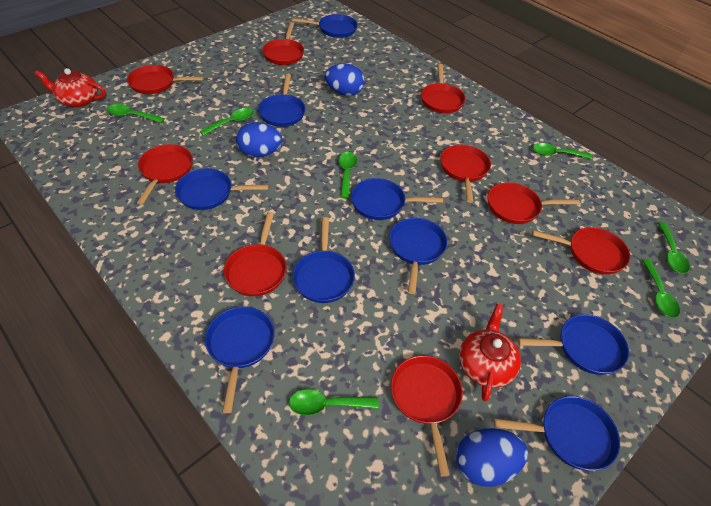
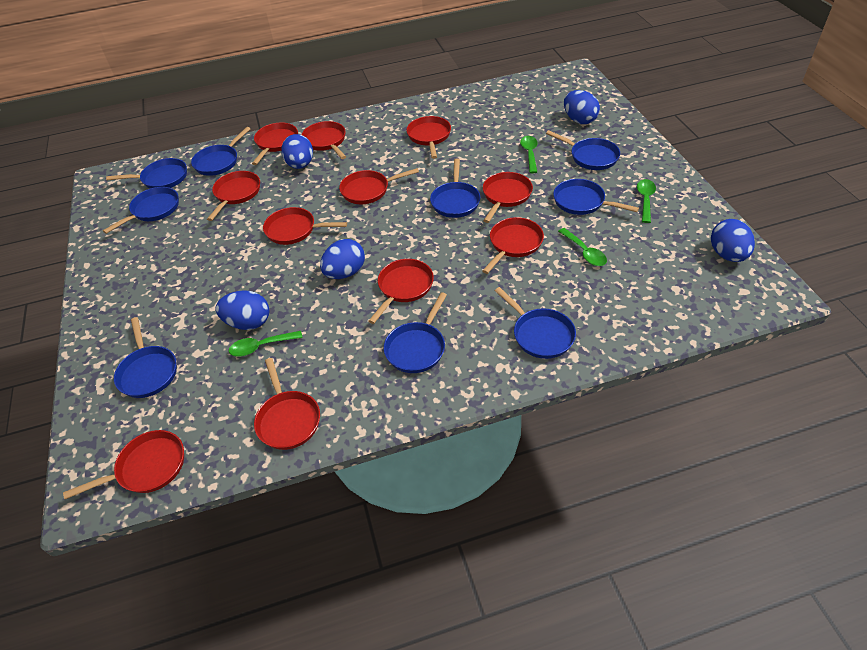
blue egg: [236,122,282,157] [325,63,365,96] [456,428,528,487] = 3 -> [215,290,270,330] [281,134,313,169] [320,239,365,279] [564,90,600,124] [711,219,755,262] = 5
green spoon: [107,104,165,123] [200,108,254,136] [289,389,379,416] [338,152,357,199] [533,143,592,159] [642,259,680,318] [658,222,690,274] = 7 -> [229,331,303,356] [520,136,538,173] [558,228,607,266] [637,179,656,223] = 4
red pan: [127,65,204,94] [137,144,193,205] [224,212,287,296] [262,22,304,65] [391,356,463,476] [421,64,465,113] [440,145,491,203] [488,182,580,224] [532,227,630,275] = 9 -> [63,430,184,499] [207,171,260,221] [252,122,298,165] [254,358,320,450] [263,207,347,245] [302,121,346,159] [339,168,419,204] [369,259,434,324] [407,116,451,159] [482,217,544,274] [483,172,533,223] = 11
red teapot: [35,68,106,107] [459,304,521,401] = 2 -> none = 0

